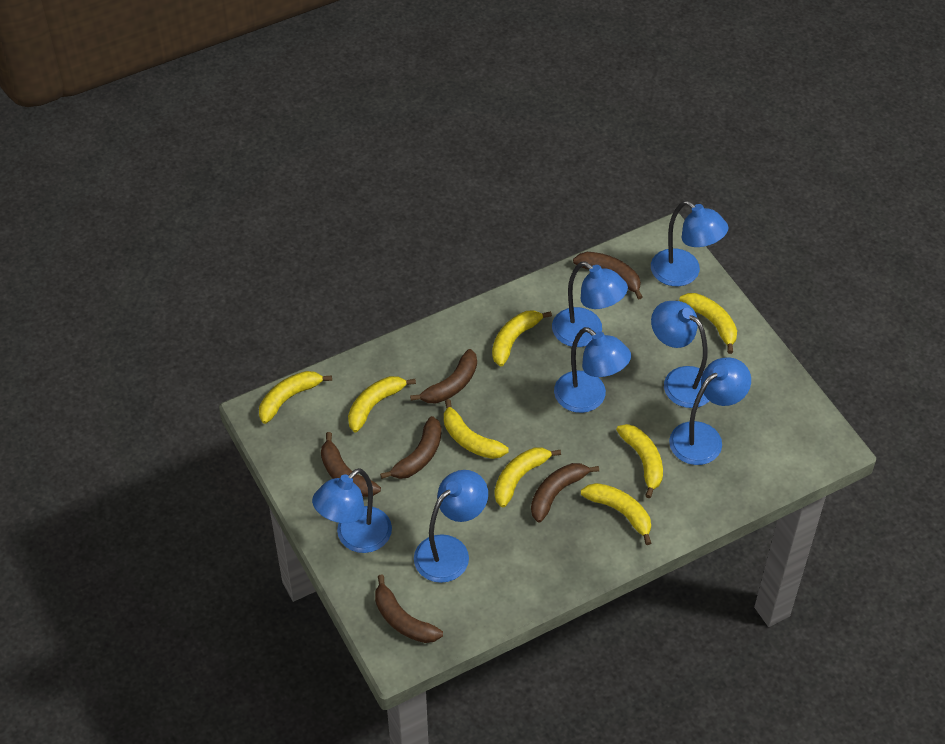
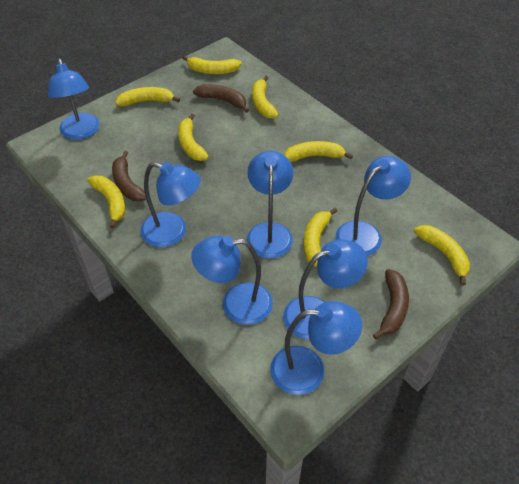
brown banana: [321,432,381,497] [375,574,443,643] [380,416,442,479] [410,349,477,403] [531,463,599,522] [573,252,643,300] = 6 -> [112,151,146,202] [193,84,249,113] [373,269,409,339] = 3

